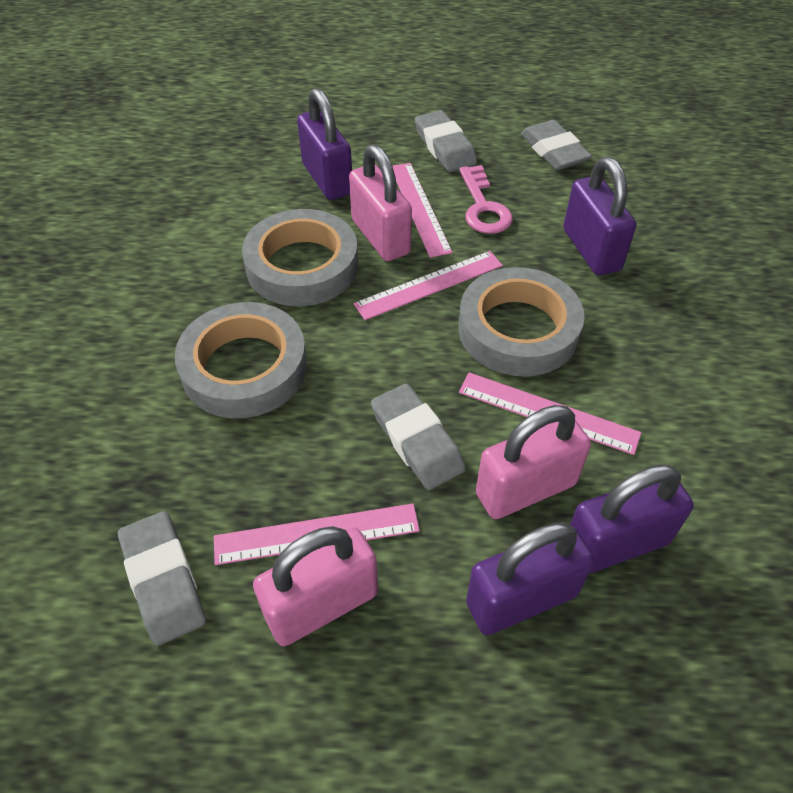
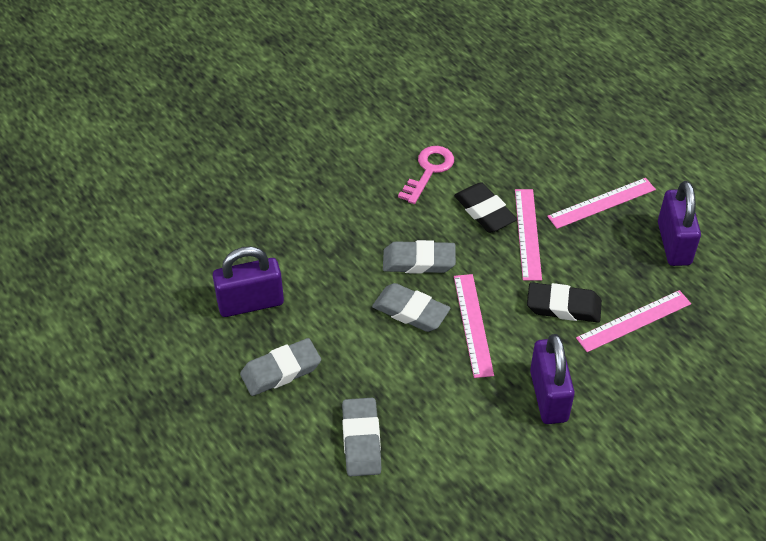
black eraser: none = 0 -> [454,182,517,233] [527,282,602,323] = 2
grey tape: [175,302,307,418] [242,209,358,306] [458,267,585,377] = 3 -> none = 0
pink padlock: [253,526,378,646] [349,145,412,261] [476,405,591,519] = 3 -> none = 0
purple padlock: [297,88,352,200] [466,522,594,635] [563,157,636,276] [570,465,694,574] = 4 -> [213,246,284,317] [530,334,575,424] [658,181,701,266] = 3

